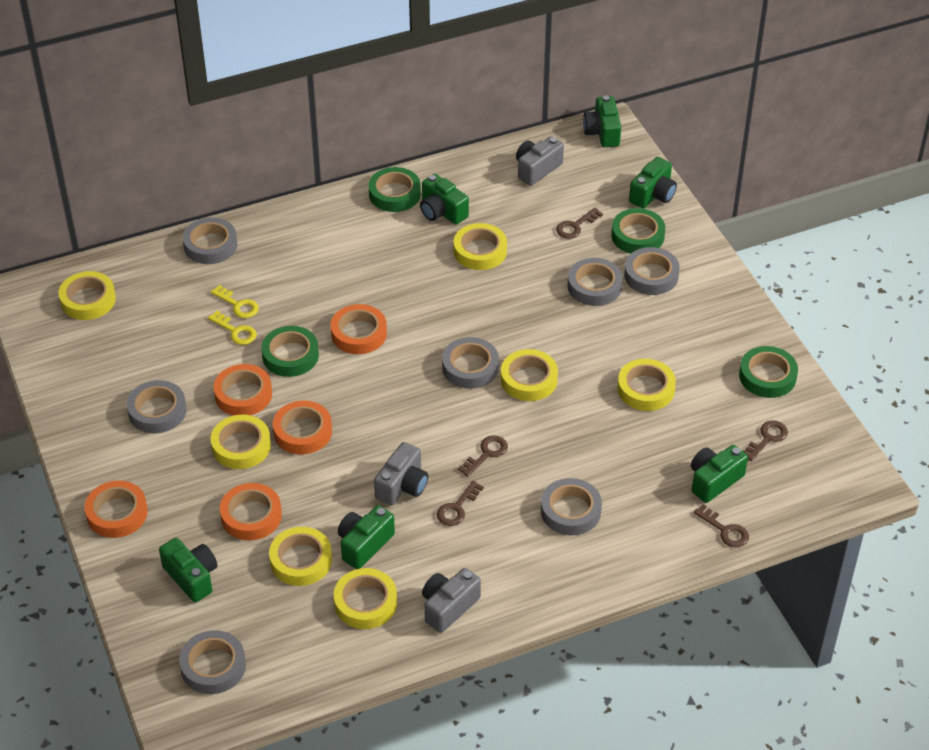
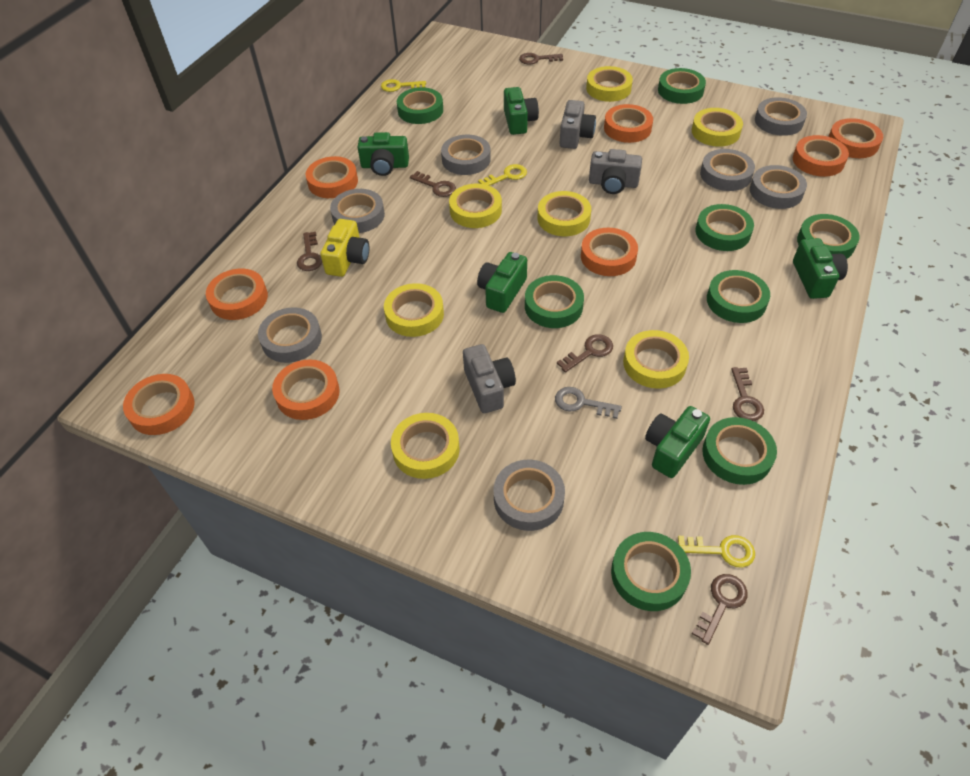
brown key: [437,480,484,526] [458,435,508,477] [556,208,603,239] [694,504,749,547] [743,420,788,461] = 5 -> [297,232,322,271] [410,171,456,197] [519,53,563,65] [557,334,613,373] [692,574,748,645] [731,367,764,421] = 6
green camera: [159,538,217,602] [338,505,395,569] [420,174,469,225] [583,95,621,147] [629,157,677,209] [691,445,748,503] = 6 -> [357,132,409,176] [477,252,527,313] [504,87,539,135] [645,406,710,478] [793,238,848,299] = 5
green tape: [261,326,319,377] [368,167,421,212] [611,208,665,254] [739,346,798,398] = 4 -> [397,87,443,124] [525,275,584,328] [611,532,691,611] [658,68,706,104] [695,204,754,251] [702,417,777,485] [707,270,770,323] [797,214,860,259] = 8
grey key: none = 0 -> [555,387,622,419] = 1
orange tape: [84,481,148,538] [213,364,272,416] [220,483,282,540] [273,400,332,455] [331,304,387,354] = 5 -> [123,374,195,435] [206,269,268,320] [272,359,340,420] [306,156,358,198] [581,228,638,276] [604,104,653,143] [793,135,849,177] [828,118,883,158] = 8
yellow camera: none = 0 -> [320,219,369,277] = 1
yellow key: [208,311,257,345] [211,285,259,318] = 2 -> [381,79,426,92] [478,164,527,186] [678,535,755,567] = 3

